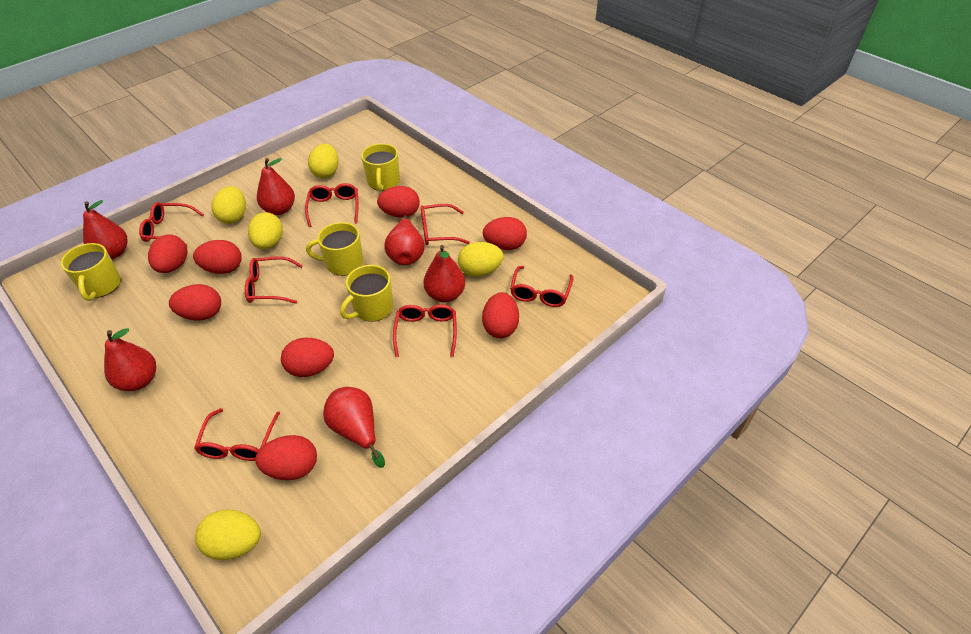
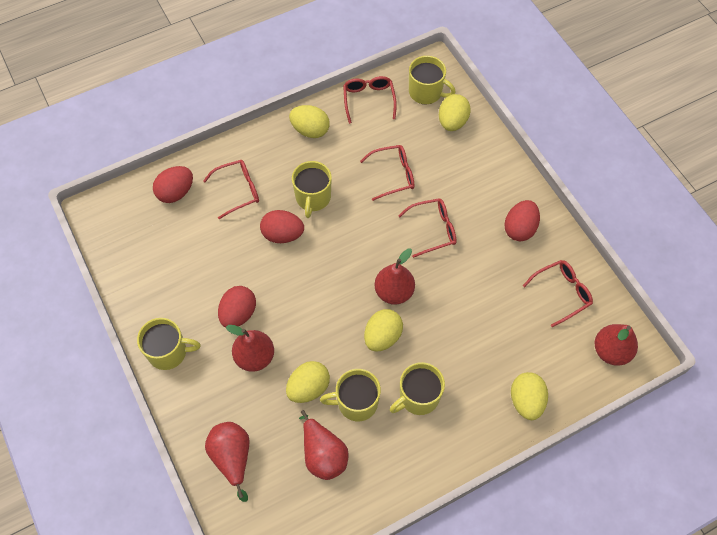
red egg: [148,234,187,273] [169,284,221,321] [193,240,242,274] [256,435,317,480] [281,338,334,377] [377,186,420,218] [482,292,519,338] [483,217,527,250] = 8 -> [153,166,193,203] [218,286,256,328] [260,210,304,243] [504,200,540,241] = 4
red glasses: [139,202,204,246] [194,408,280,461] [245,256,303,304] [305,183,359,227] [393,304,457,357] [421,204,470,245] [510,266,574,307] = 7 -> [203,160,259,219] [343,76,397,124] [360,145,414,201] [398,198,457,258] [523,260,593,327] = 5
red pear: [83,200,128,259] [104,328,156,391] [257,158,295,215] [323,387,385,468] [384,216,425,265] [424,245,465,303] = 6 -> [205,422,249,502] [226,325,274,372] [299,410,349,480] [375,248,415,305] [595,324,638,366] = 5
yellow mug: [61,243,121,301] [306,222,363,276] [340,265,393,322] [361,143,400,192] = 4 -> [137,318,201,370] [292,161,332,218] [320,369,381,421] [390,362,445,415] [409,56,456,104] = 5

